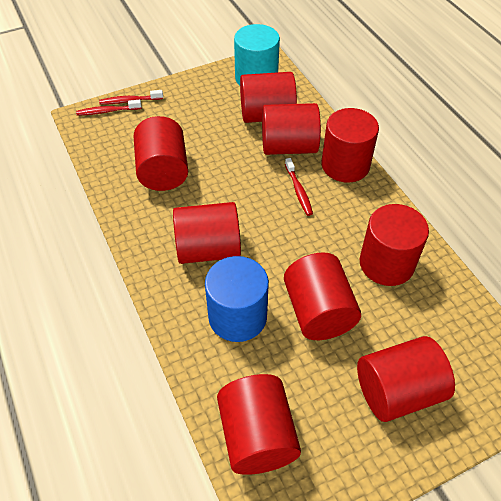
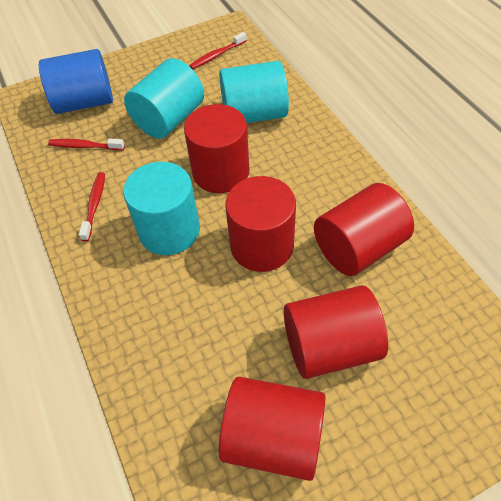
red cylinder: [134,116,188,191] [173,202,241,264] [217,374,301,475] [240,72,297,123] [262,103,321,155] [284,252,361,340] [321,108,379,182] [357,336,455,422] [360,204,429,286] = 9 -> [184,104,250,193] [218,376,326,481] [225,176,296,272] [284,285,388,379] [314,183,414,276] = 5
turquoise cylinder: [234,24,280,86] = 1 -> [123,162,200,255] [124,58,204,139] [219,61,289,123] = 3

